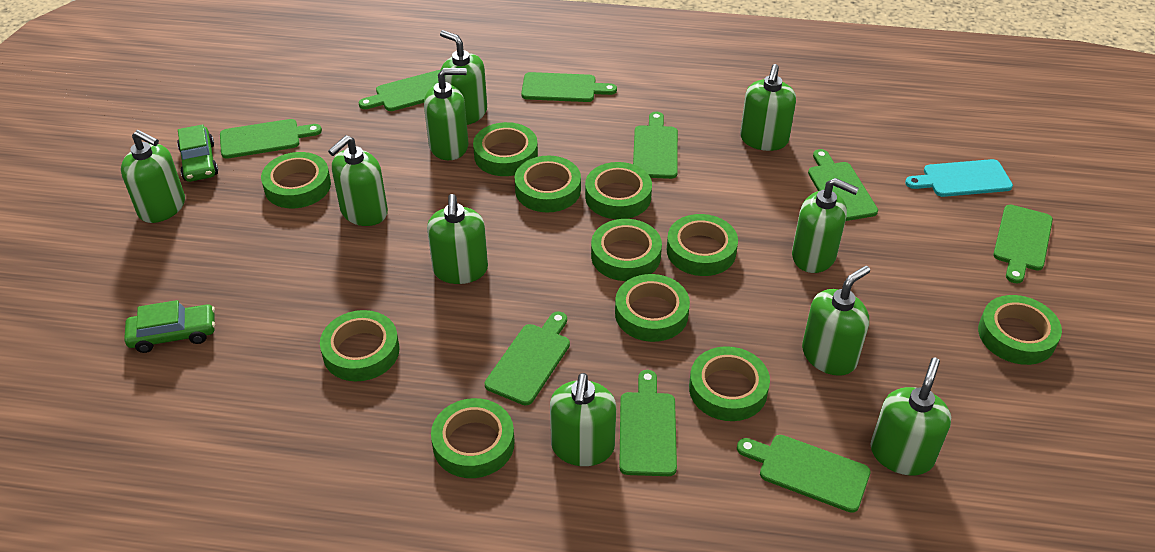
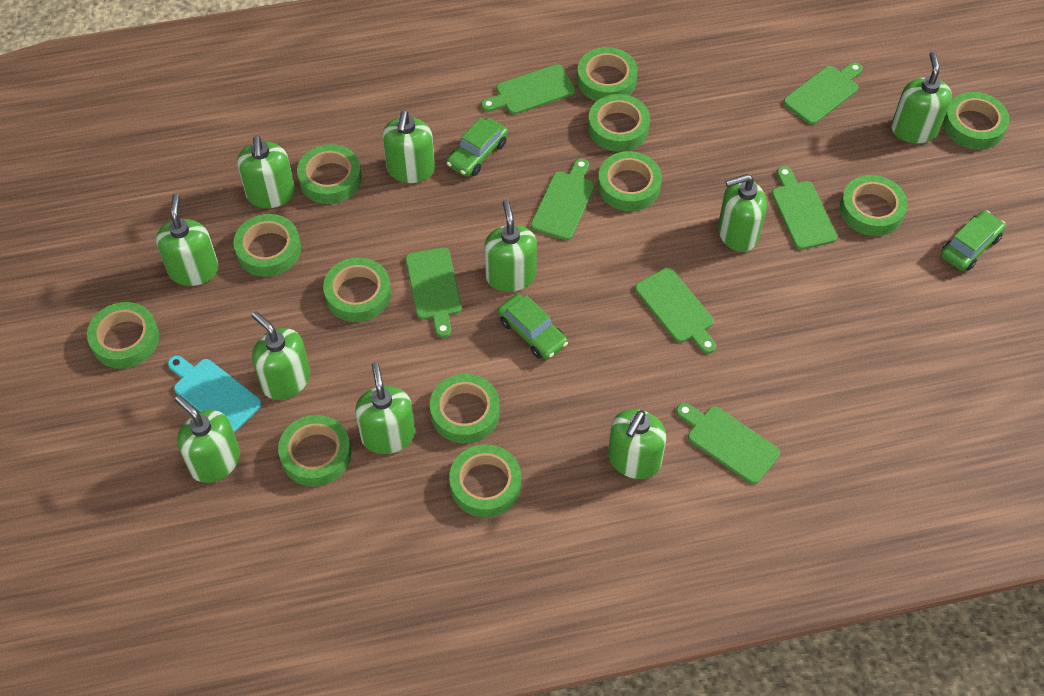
green car: [124,300,215,353] [177,124,218,182] = 2 -> [447,118,508,177] [498,294,568,360] [941,210,1006,271] = 3
green cutting board: [220,119,322,159] [358,70,440,111] [485,311,570,405] [521,72,617,102] [619,370,677,476] [633,112,678,179] [737,435,871,513] [808,149,878,221] [993,205,1053,283] = 9 -> [405,247,462,338] [481,64,575,114] [531,158,595,240] [635,268,716,354] [676,403,780,484] [772,166,837,250] [783,62,863,125] = 7
green tape: [261,152,331,208] [320,310,399,381] [431,398,515,478] [473,122,538,176] [515,156,581,212] [585,162,652,219] [591,219,662,281] [615,274,690,342] [667,214,738,276] [689,346,770,421] [978,295,1062,365] = 11 -> [87,302,159,369] [233,214,301,277] [278,415,352,487] [297,144,362,204] [323,257,391,322] [430,374,500,443] [449,444,521,517] [577,47,638,101] [588,94,650,152] [598,151,662,211] [840,175,908,236] [943,92,1009,150] = 12

